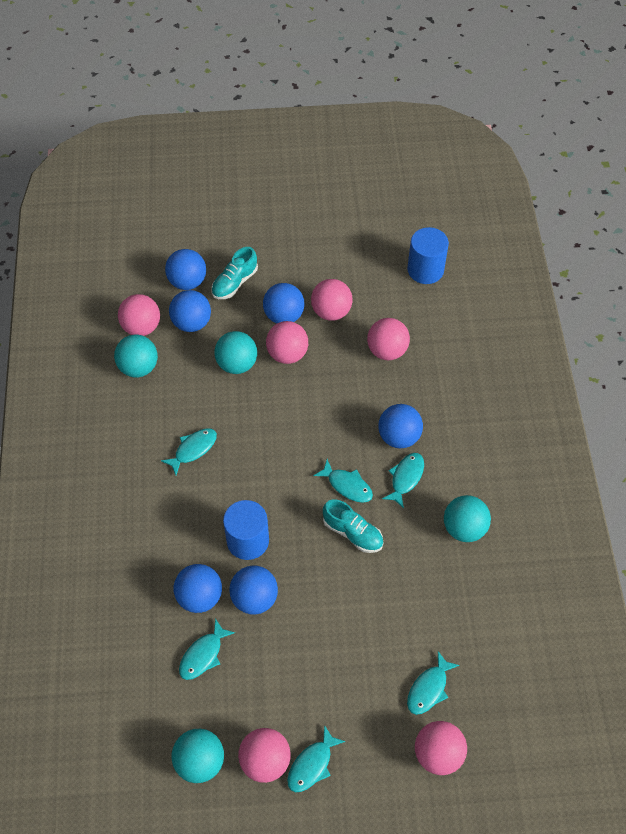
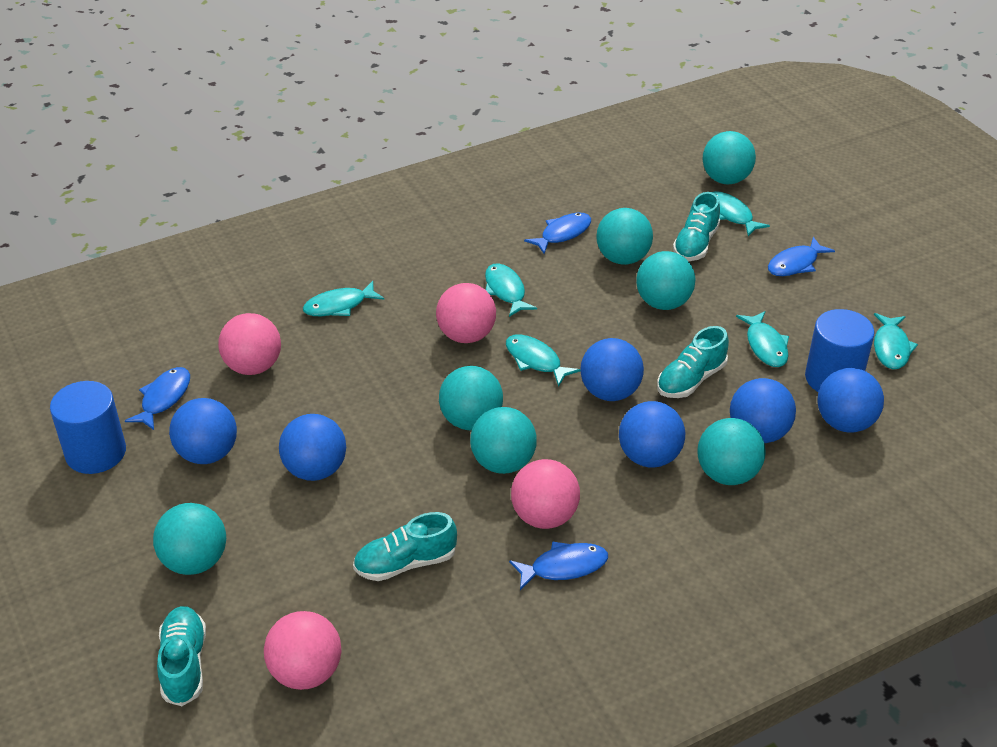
blue fish: none = 0 -> [125,367,190,430] [509,541,608,590] [524,213,591,254] [768,237,835,276] = 4
pink ball: [118,294,160,336] [238,728,291,783] [266,321,308,364] [311,279,352,321] [367,318,410,360] [415,721,467,775] = 6 -> [218,313,281,375] [264,611,341,690] [436,283,496,343] [511,459,580,529] = 4
turquoise ball: [114,335,158,378] [172,729,224,783] [214,331,257,374] [444,495,491,542] = 4 -> [153,503,226,575] [439,366,503,430] [470,407,537,474] [596,208,653,265] [636,251,695,310] [697,418,766,485] [703,131,756,184] = 7
turquoise shoe: [211,247,258,299] [323,499,383,553] = 2 -> [157,606,206,706] [353,512,457,581] [657,326,729,398] [673,192,720,261] = 4

